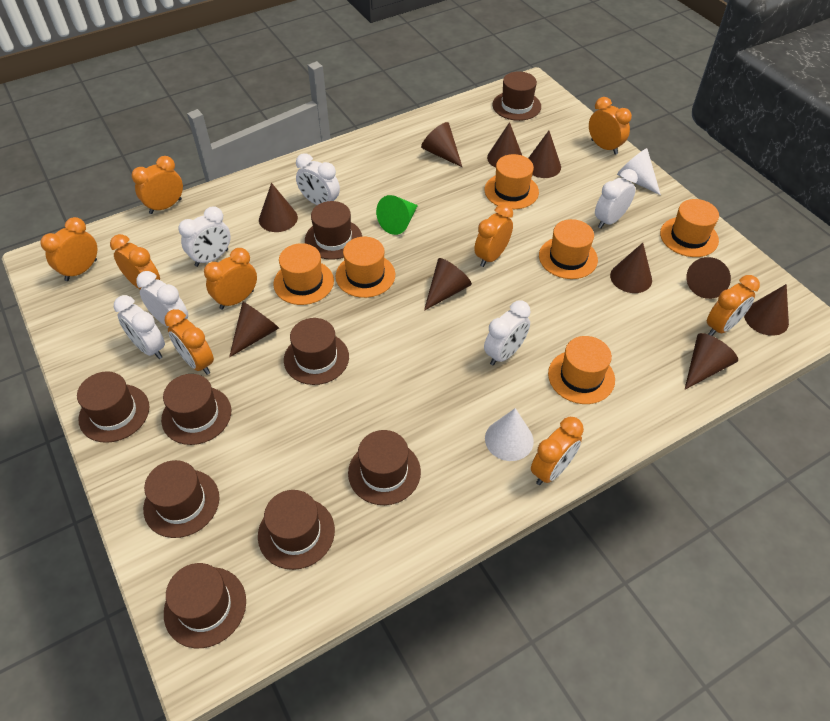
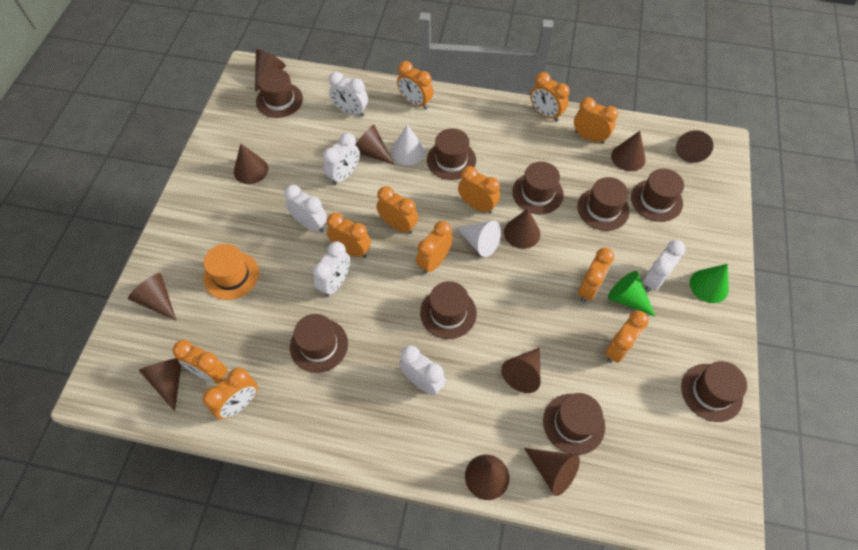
brown cone: [229,302,279,357] [259,183,298,232] [421,122,462,167] [424,258,472,311] [487,122,522,168] [528,131,561,178] [610,243,652,293] [684,333,738,390] [686,257,731,299] [744,284,789,336] = 10 -> [128,273,177,321] [139,358,181,411] [234,143,268,184] [255,49,286,92] [355,125,394,165] [465,455,509,500] [501,347,541,393] [504,209,540,249] [524,448,580,496] [611,131,646,171] [676,130,713,163] = 11
green cone: [376,195,418,235] = 1 -> [608,271,655,316] [690,264,729,303] = 2
orange clock: [40,217,98,281] [110,234,160,289] [132,156,183,214] [165,309,214,375] [204,248,257,310] [474,204,513,267] [531,417,584,485] [589,97,632,155] [707,275,760,336] = 9 -> [172,340,228,384] [203,368,258,419] [327,213,371,258] [376,186,418,234] [397,61,433,110] [416,221,453,274] [458,166,500,213] [530,72,570,122] [574,97,618,144] [578,248,614,303] [605,311,649,363] = 11
orange hat: [273,243,334,305] [335,237,395,298] [485,154,539,209] [539,219,598,279] [548,336,615,404] [660,199,719,257] = 6 -> [203,244,259,300] = 1

